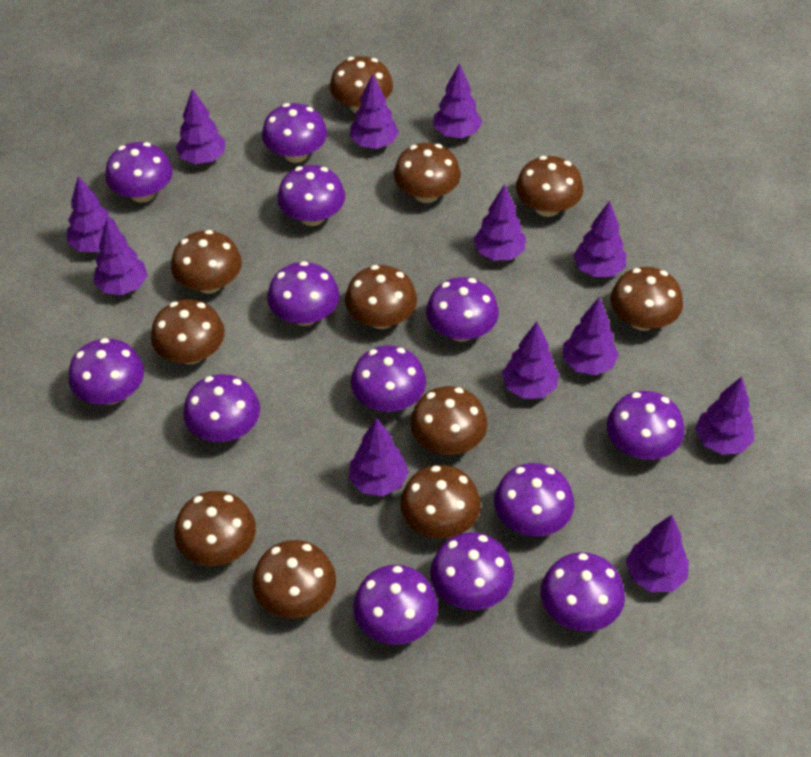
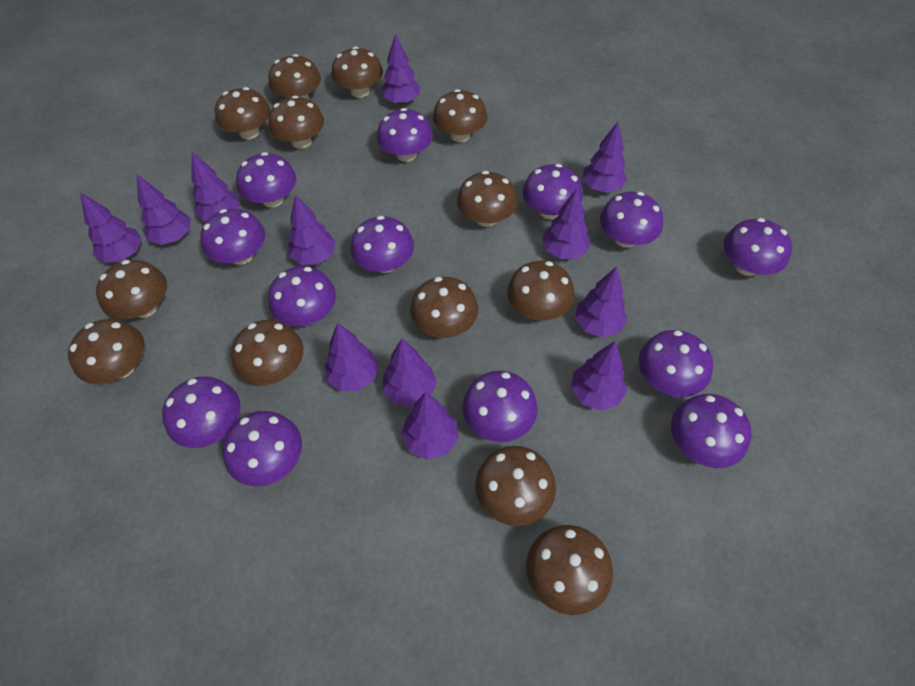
brown mushroom: [151,299,225,364] [171,230,242,294] [174,491,256,566] [252,540,336,618] [330,56,393,113] [345,265,417,329] [394,143,461,203] [400,465,481,539] [410,386,488,455] [516,156,583,217] [611,267,683,331] = 11 -> [68,319,145,384] [96,260,167,319] [215,87,270,139] [231,320,303,385] [268,54,321,99] [269,96,324,149] [331,46,383,98] [410,277,478,338] [433,89,487,142] [457,171,518,227] [475,446,556,526] [507,261,575,321] [526,525,613,615] = 13

